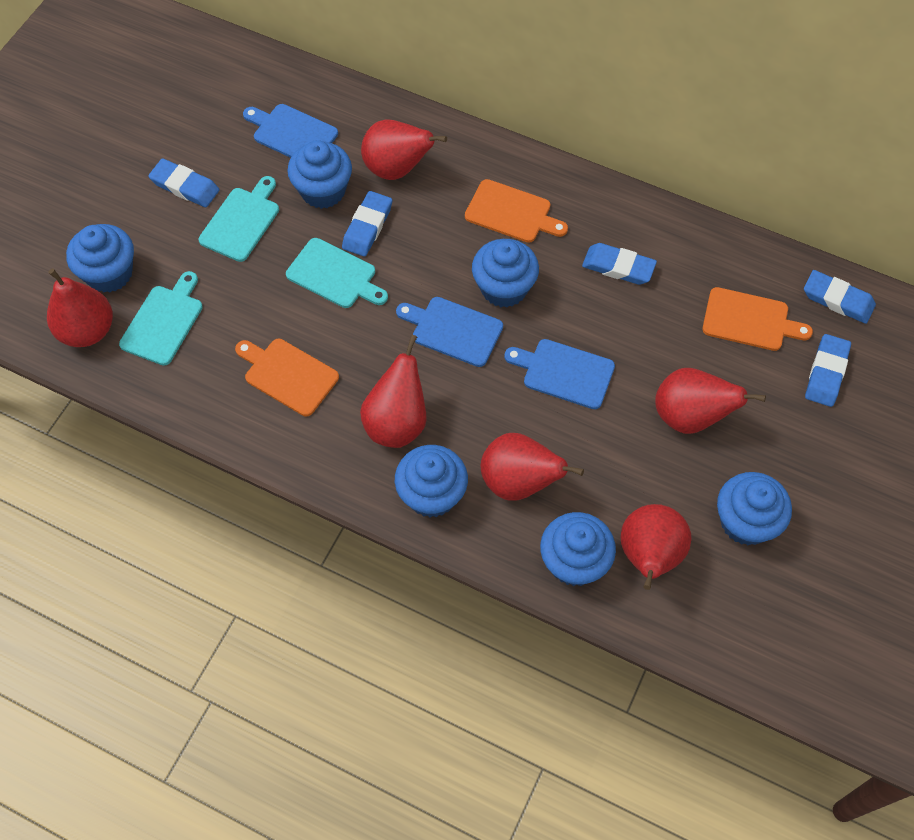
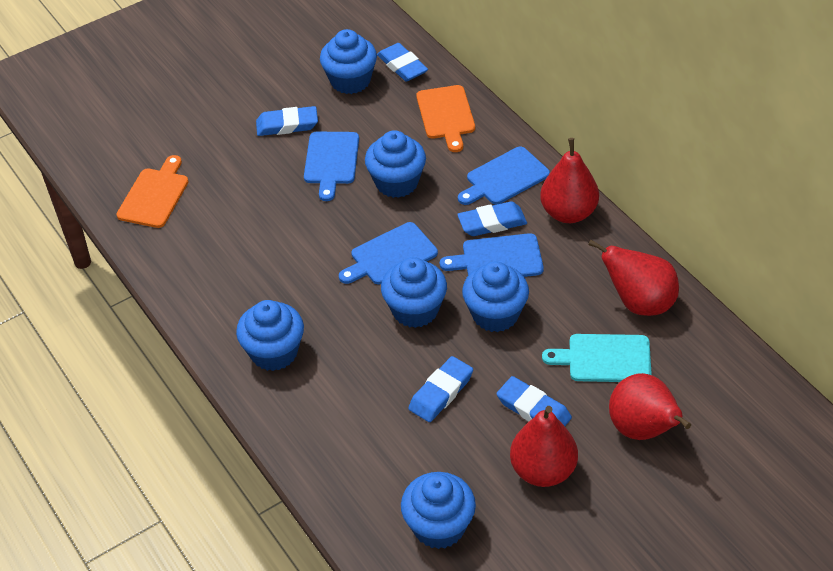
blue cutting board: [243,104,338,158] [396,297,503,367] [504,339,615,409] = 3 -> [304,132,359,201] [339,222,438,284] [440,233,544,277] [458,146,550,205] = 4
orange cutting board: [235,339,339,416] [465,179,568,243] [702,287,813,351] = 3 -> [117,155,189,228] [416,85,475,152] = 2
red pear: [47,268,113,347] [360,335,427,448] [361,120,447,180] [481,433,584,501] [621,504,691,590] [655,368,766,434] = 6 -> [510,406,578,487] [540,138,599,223] [588,240,679,316] [609,373,691,440] = 4
turquoise cutting board: [119,271,203,365] [198,176,279,262] [286,238,388,308] = 3 -> [542,334,652,382] = 1

